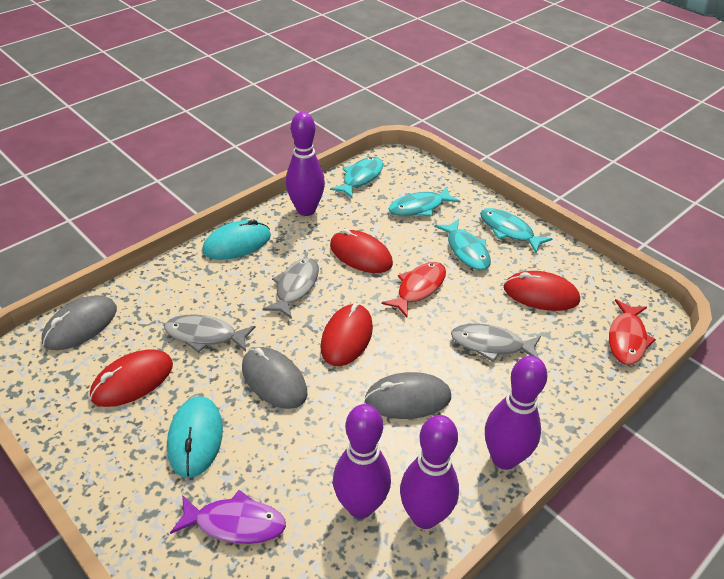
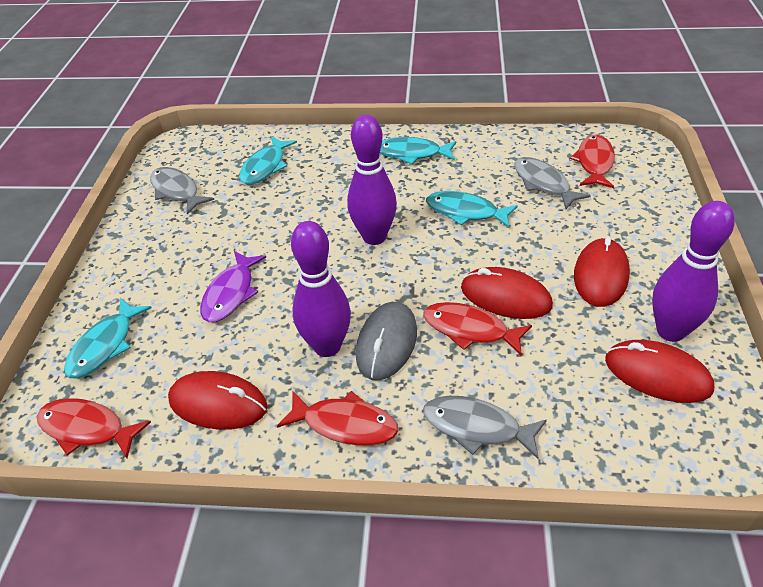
grey mouse: [42,295,117,350] [242,347,307,409] [364,372,451,419] = 3 -> [356,302,417,380] = 1
purple bowling pin: [286,112,325,216] [333,404,391,519] [400,415,459,529] [485,356,548,470] = 4 -> [291,221,351,357] [347,115,397,245] [652,201,735,342] = 3
red fish: [381,262,446,317] [609,299,656,365] = 2 -> [37,398,151,458] [277,391,398,446] [423,302,532,356] [570,135,615,188] = 4
turquoise mouse: [167,396,223,478] [202,220,271,260] = 2 -> none = 0

